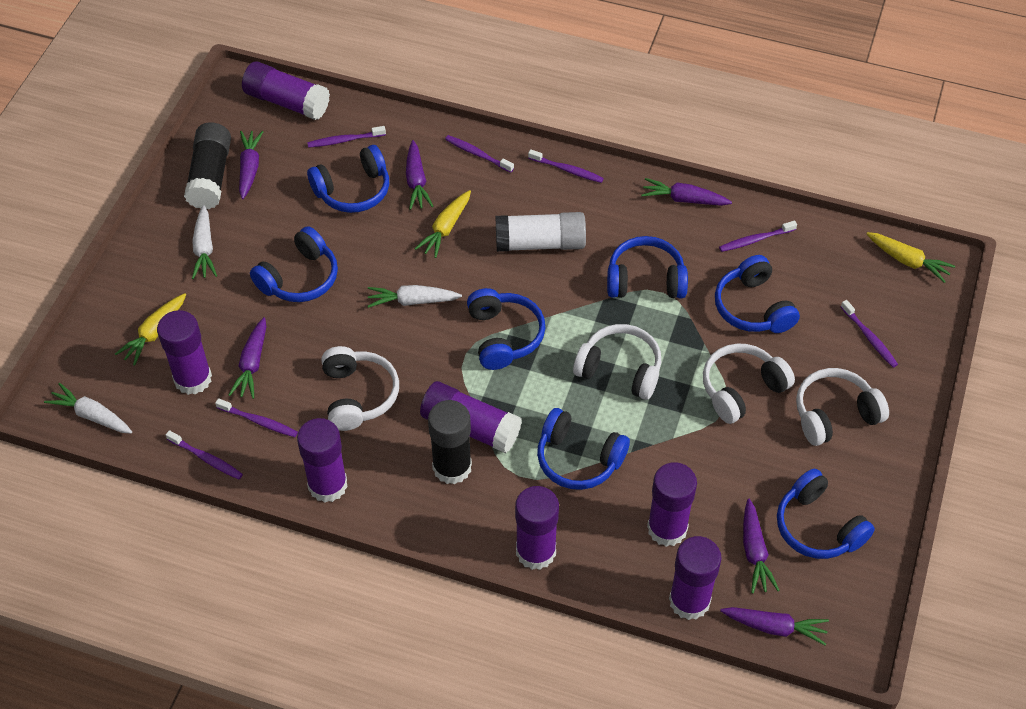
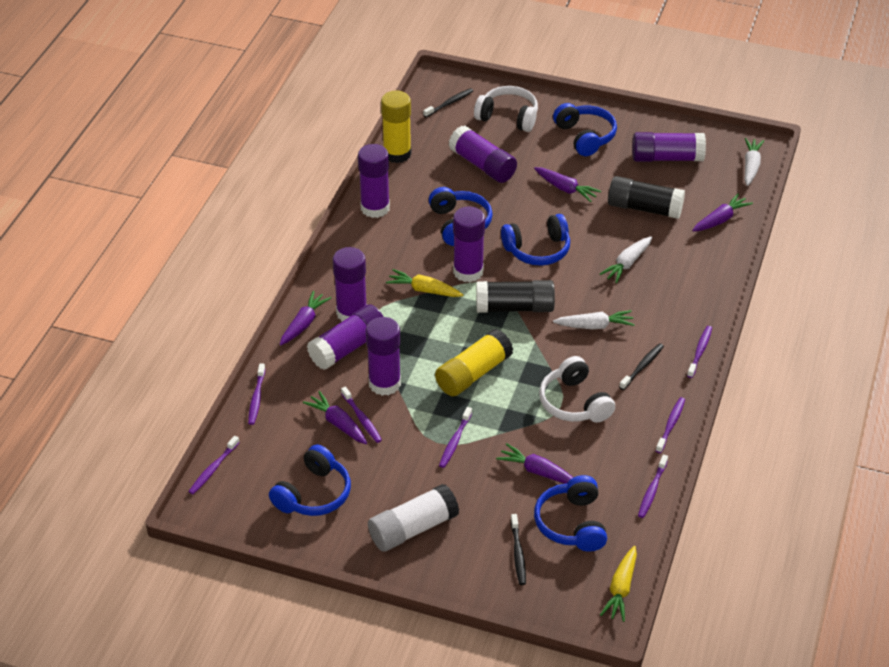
black toothbrush: none = 0 -> [423,88,473,117] [511,514,526,585] [619,343,664,390] = 3
blue headphones: [250,226,338,302] [307,145,389,213] [467,288,545,370] [537,408,630,490] [607,236,688,298] [715,255,800,333] [777,468,875,559] = 7 -> [269,444,351,516] [429,187,493,246] [501,214,570,266] [534,475,607,552] [553,103,617,156] = 5
purple carrot: [229,317,266,399] [239,131,264,199] [406,140,433,210] [641,178,732,206] [720,607,829,645] [743,499,780,594] = 6 -> [279,291,331,345] [303,391,367,444] [496,443,574,484] [534,167,601,202] [692,193,753,231] = 5
white headphones: [321,346,399,431] [573,324,661,400] [703,344,795,424] [796,368,889,446] = 4 -> [474,86,538,132] [539,356,615,422] = 2
yellow carrot: [115,293,186,365] [415,190,471,258] [866,232,955,283] = 3 -> [386,269,463,297] [600,546,637,622] = 2
yellow glue stick: none = 0 -> [381,91,411,163] [435,329,513,396] = 2

